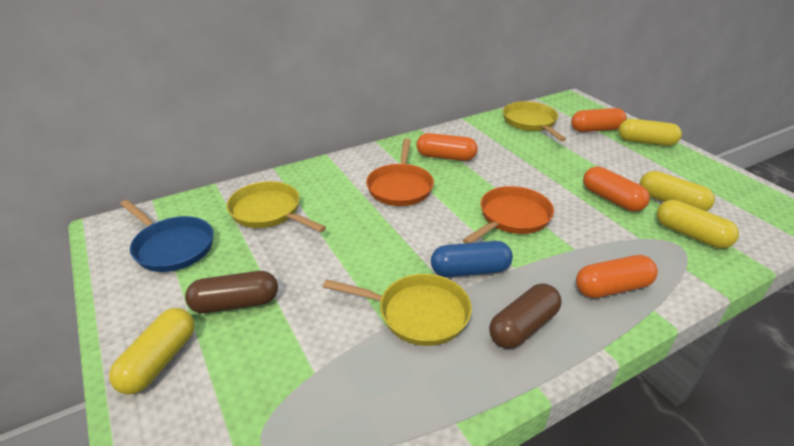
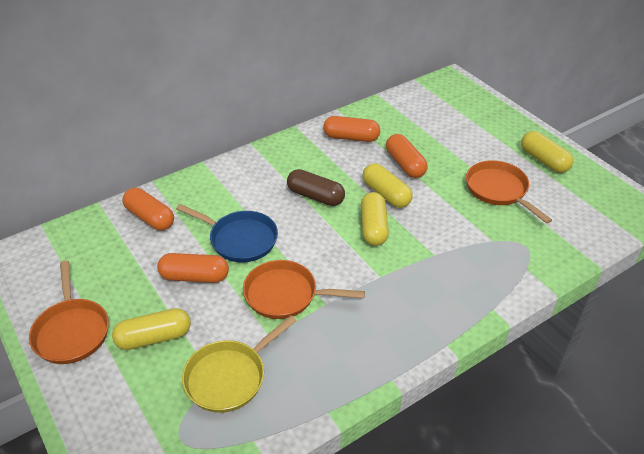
blue capsule: [431,241,513,277] = 1 -> none = 0
brown capsule: [185,271,278,313] [489,284,562,349] = 2 -> [287,169,345,206] = 1
orange pan: [366,138,434,206] [463,186,554,243] = 2 -> [29,261,109,364] [243,260,365,319] [466,160,552,224] = 3
yellow pan: [227,181,326,233] [323,274,472,346] [503,101,566,141] = 3 -> [182,316,297,413] = 1

